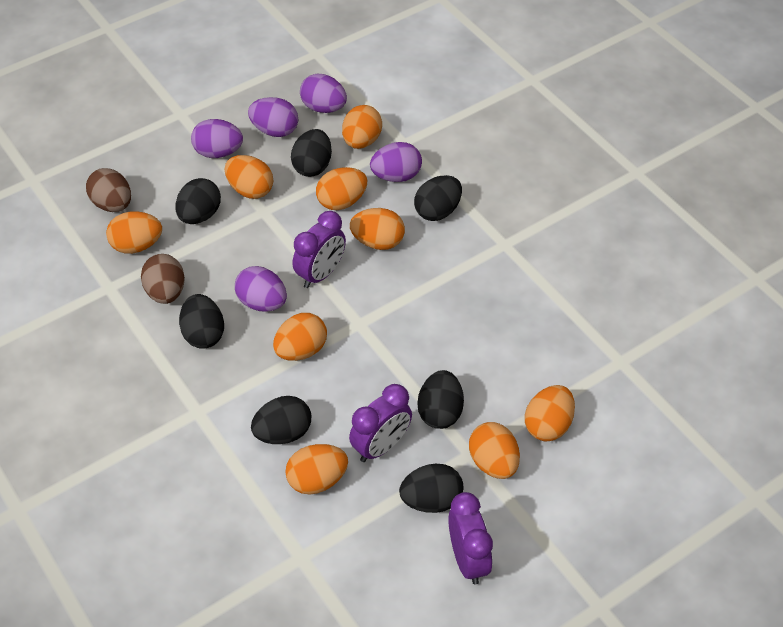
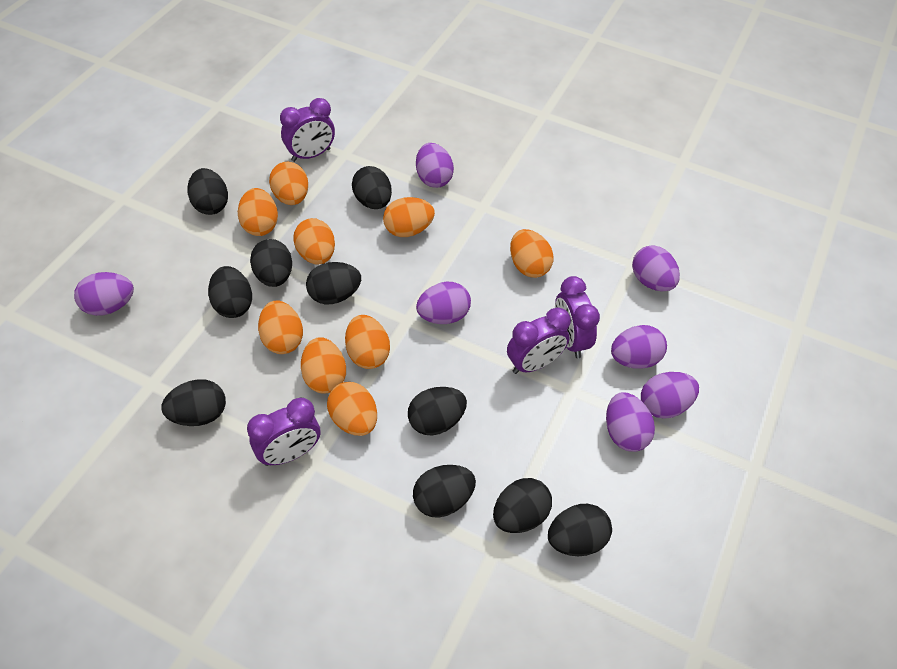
black egg: [175,178,221,224] [179,294,224,349] [251,396,311,444] [291,129,332,177] [399,464,464,513] [414,175,462,221] [418,370,464,429] = 7 -> [161,379,226,426] [187,168,228,215] [208,266,252,318] [250,239,292,287] [306,262,361,304] [352,166,392,209] [408,387,467,435] [413,465,476,518] [493,478,552,533] [548,504,612,556] = 10
brown egg: [86,168,131,212] [141,254,185,304] = 2 -> none = 0
purple clock: [293,211,346,288] [349,384,412,462] [448,492,493,585] = 3 -> [247,398,320,466] [280,98,335,162] [507,307,571,374] [555,276,600,358] = 4
purple egg: [191,119,243,158] [235,266,287,312] [248,97,298,137] [300,74,347,113] [370,142,422,182] = 5 -> [74,272,134,316] [416,143,454,188] [416,282,471,324] [606,392,655,452] [611,325,667,369] [632,245,680,291] [641,372,699,419] = 7

